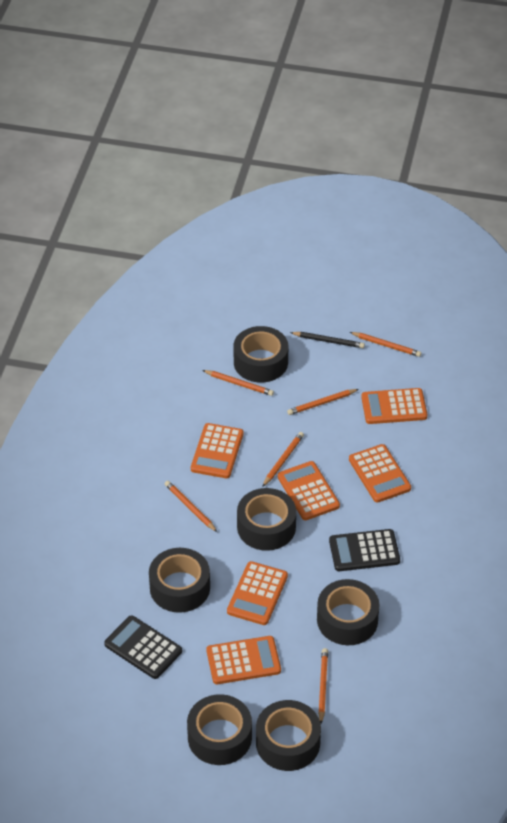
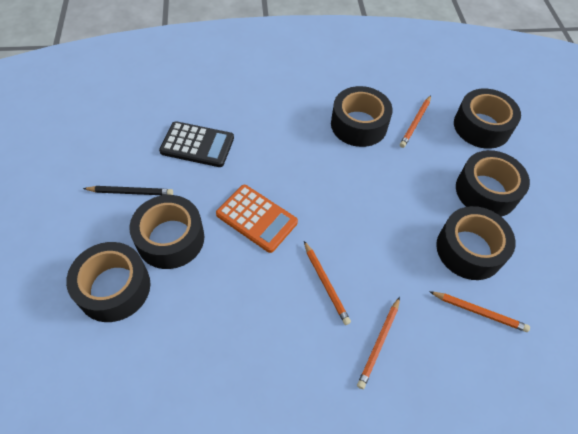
black calculator: [104,615,182,679] [329,529,400,571] = 2 -> [159,121,234,167] = 1
orange calculator: [191,423,243,478] [207,636,281,684] [227,561,288,625] [278,461,340,520] [349,444,411,503] [361,388,427,424] = 6 -> [216,185,298,253] = 1
orange pencil: [165,481,217,532] [202,370,274,396] [262,432,304,487] [287,389,359,415] [318,648,328,724] [350,332,421,357] = 6 -> [304,241,351,325] [357,297,400,389] [400,95,431,148] [429,291,530,332] = 4

